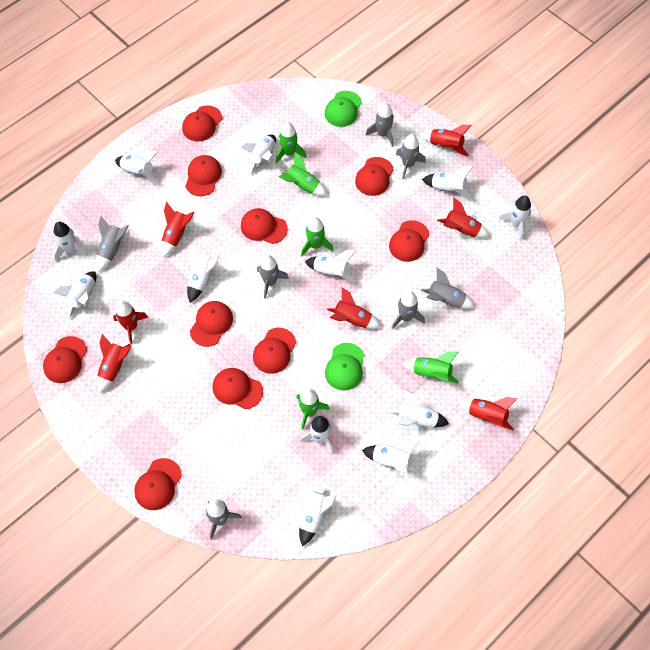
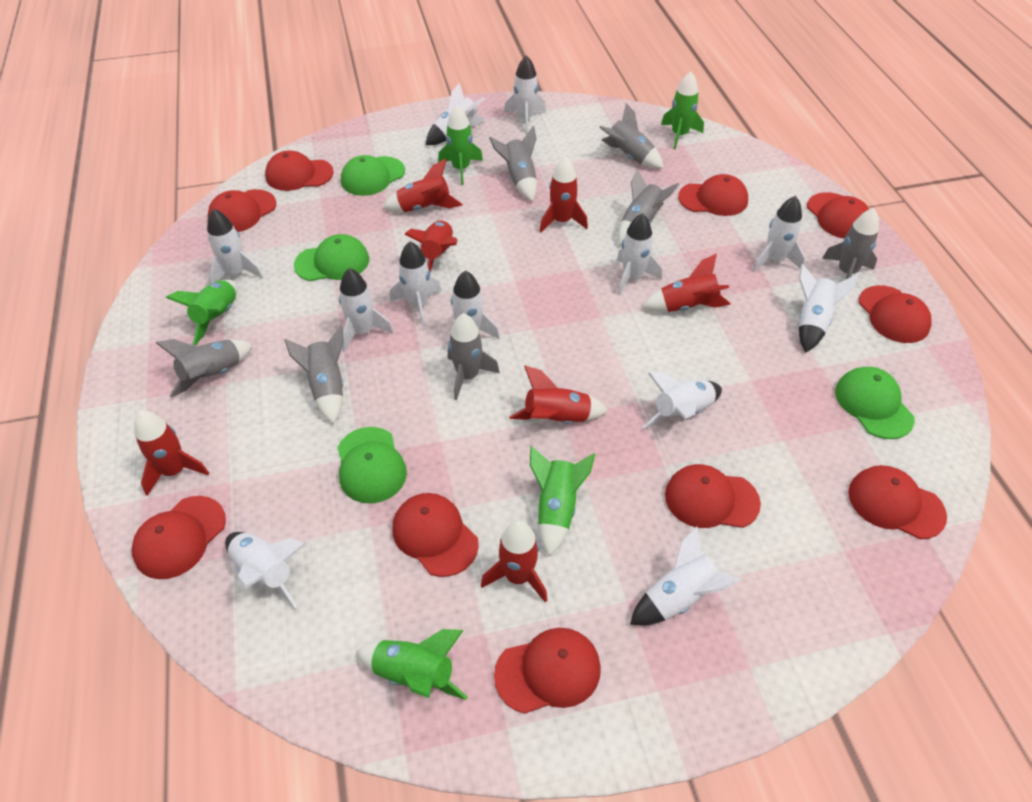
green cap: [325,91,362,127] [325,343,364,391] = 2 -> [294,234,369,281] [337,427,407,504] [341,155,405,196] [835,367,915,439] = 4

